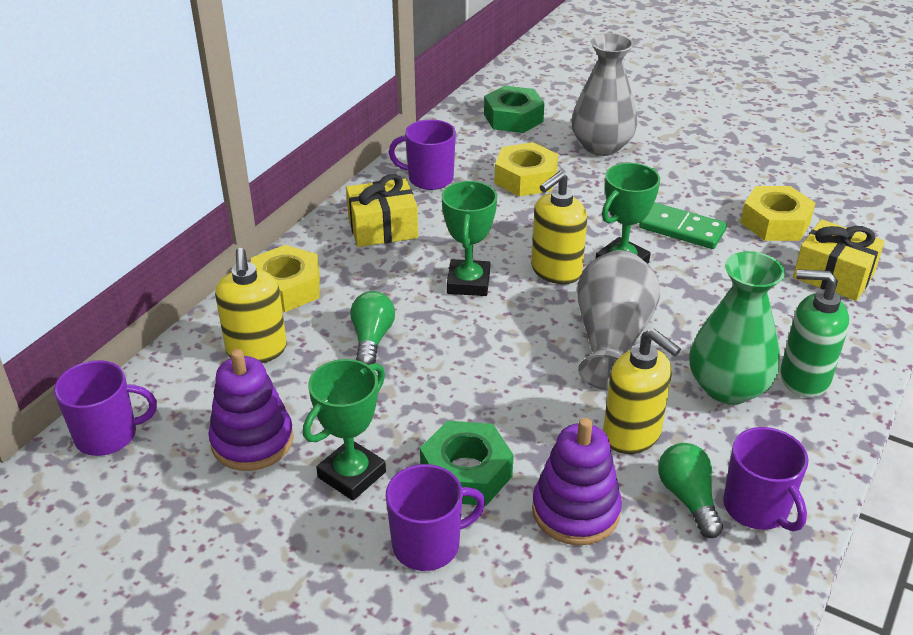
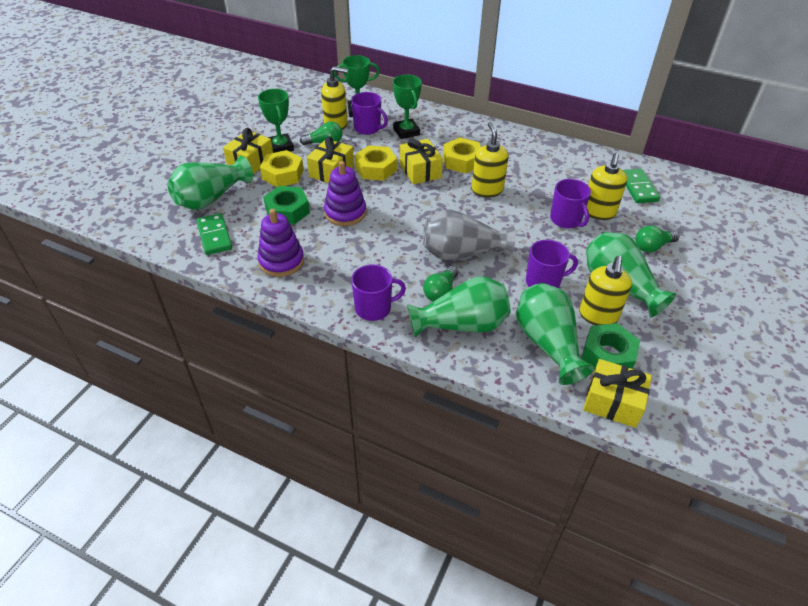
green domino: [639,202,727,249] = 1 -> [196,213,232,255] [623,169,660,203] = 2
green light bulb: [350,291,395,365] [658,443,723,538] = 2 -> [300,122,342,145] [423,266,458,302] [635,225,680,253] = 3
green soap dispenser: [780,269,849,398] = 1 -> none = 0
green vase: [689,251,785,405] = 1 -> [167,156,253,210] [407,276,511,338] [516,283,594,385] [586,232,676,317] = 4
grey vase: [571,33,637,156] [577,250,660,390] = 2 -> [423,209,516,260] = 1
yellow gift: [346,174,418,247] [793,219,885,301] = 2 -> [223,128,273,174] [307,137,354,183] [400,139,443,184] [583,359,652,428] = 4
yellow soap dispenser: [215,248,287,363] [531,171,587,284] [603,329,681,454] = 3 -> [321,66,348,130] [472,122,509,198] [579,256,632,325] [587,153,627,220] = 4

